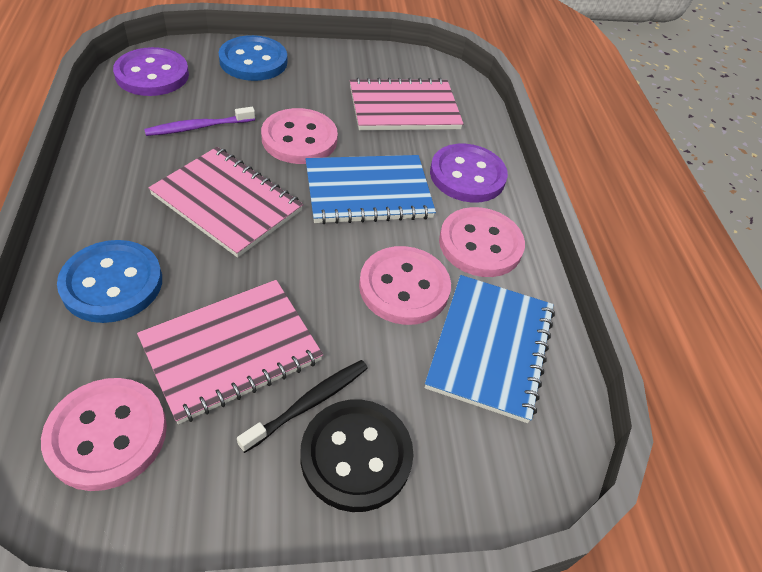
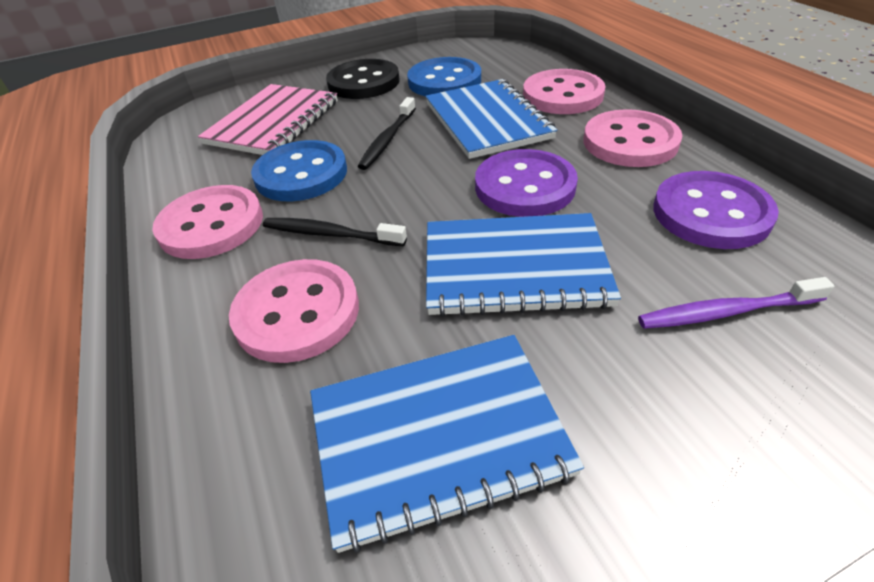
black toothbrush: [237,360,368,453] = 1 -> [263,218,407,246] [358,97,416,170] = 2
blue notebook: [306,155,436,224] [425,275,555,423] = 2 -> [310,335,584,553] [425,79,557,159] [426,213,621,317] = 3
pink notebook: [137,280,323,424] [148,147,303,258] [350,78,463,130] = 3 -> [198,84,338,155] = 1

